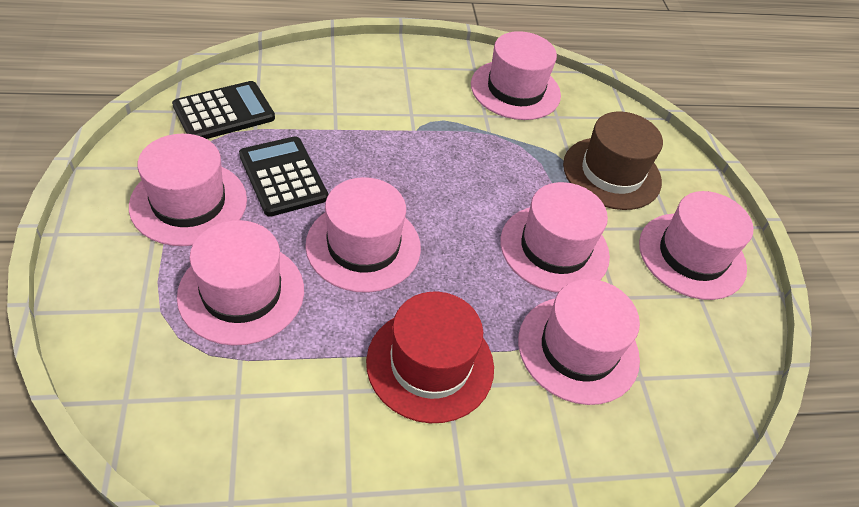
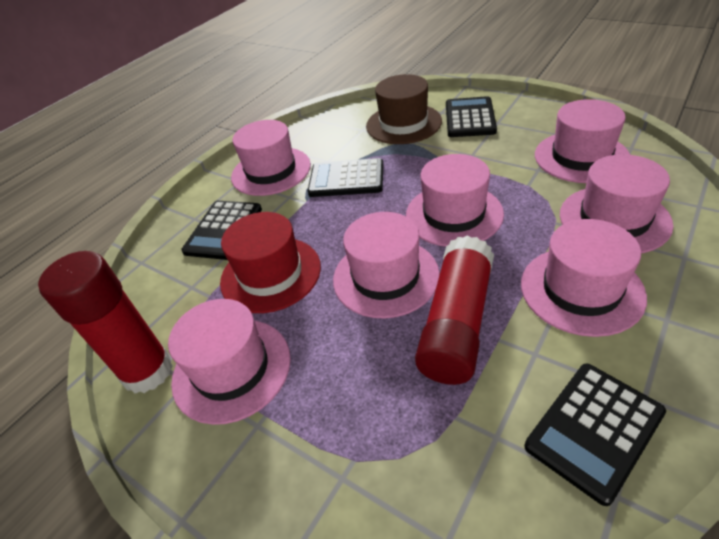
black calculator: [172,81,275,139] [239,136,328,217] = 2 -> [181,201,262,260] [308,158,383,197] [446,96,497,137] [525,364,666,506] = 4
red glue stick: none = 0 -> [38,251,173,393] [415,236,494,385] = 2

